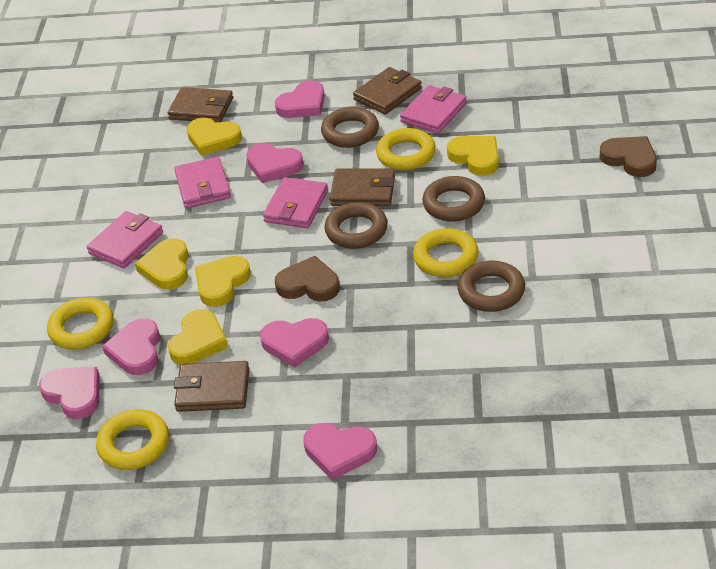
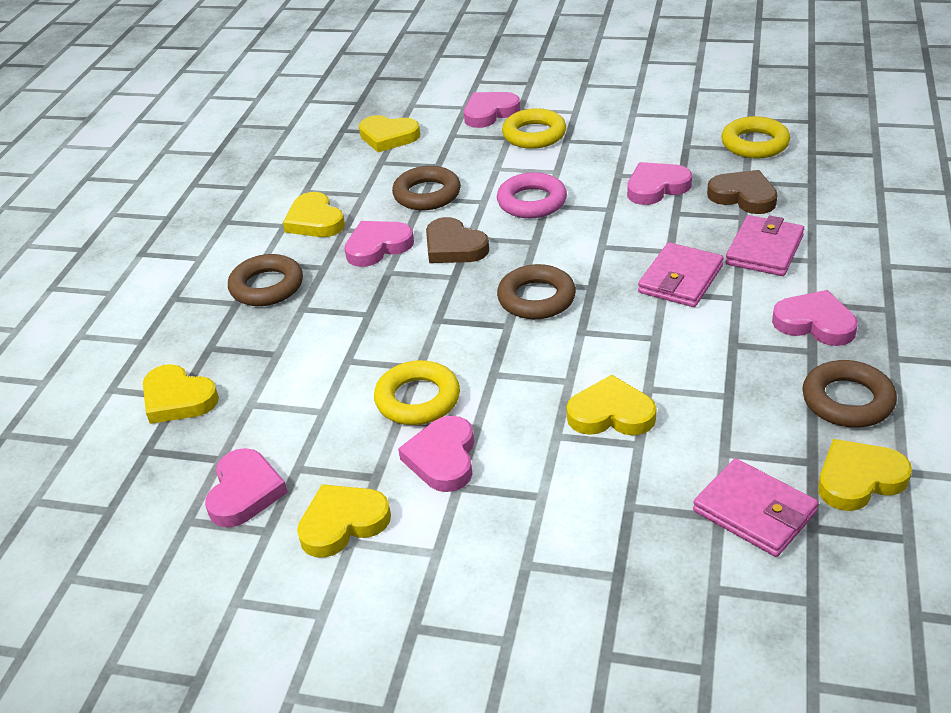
brown wallet: [168,87,233,122] [174,361,250,412] [330,169,395,206] [353,67,422,115] = 4 -> none = 0
pink ring: none = 0 -> [497,172,567,218] = 1
pink wallet: [87,211,163,268] [174,157,231,208] [263,177,328,228] [400,85,467,134] = 4 -> [638,242,724,307] [693,458,819,557] [725,215,804,276] = 3
yellow heart: [135,238,189,290] [168,309,228,365] [186,118,242,156] [195,256,251,307] [447,136,499,176] = 5 -> [143,364,219,424] [283,192,345,237] [297,484,391,558] [359,115,420,152] [567,375,656,436] [818,439,912,511] = 6
yellow ring: [47,298,114,349] [96,409,169,470] [376,128,436,170] [413,228,479,277] = 4 -> [374,360,460,425] [502,108,566,149] [721,116,790,159] = 3

